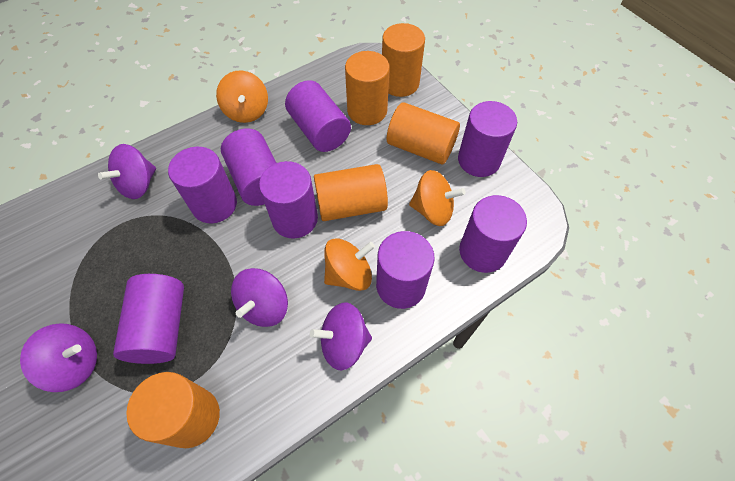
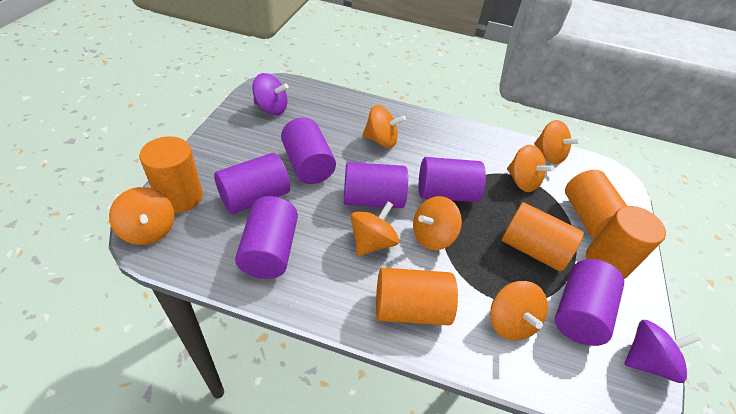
orange spinning top: [216,70,268,123] [324,238,375,291] [409,170,466,226] = 3 -> [109,187,174,245] [350,201,399,256] [363,105,406,148] [413,196,462,250] [490,281,548,340] [507,145,554,192] [534,120,580,164] = 7
purple cylinder: [113,274,184,364] [168,147,237,224] [221,129,276,206] [259,161,318,239] [285,80,351,152] [376,231,435,309] [458,101,517,177] [459,195,527,273] = 8 -> [214,153,290,214] [235,196,298,279] [281,117,336,184] [344,162,408,208] [419,157,486,202] [555,259,624,346] = 6
purple spinning top: [20,323,97,392] [98,144,156,199] [231,268,288,327] [310,302,372,371] = 4 -> [252,73,289,115] [624,320,701,383] = 2

